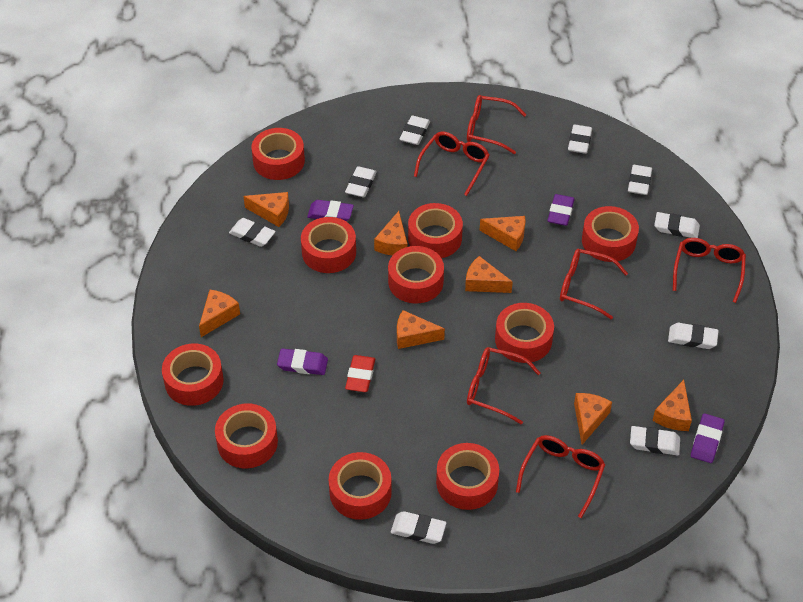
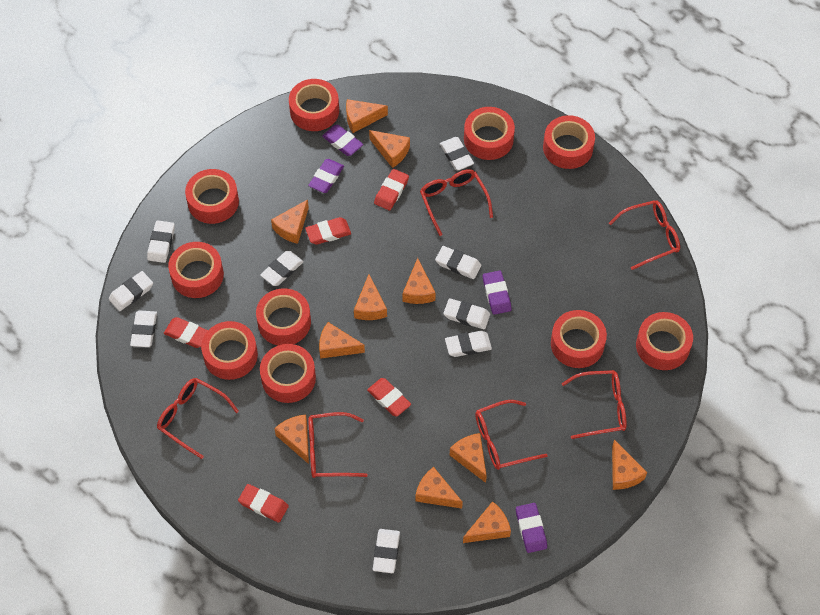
orange cheese: [199,290,240,337] [243,192,289,227] [374,211,408,256] [397,310,445,349] [465,256,513,293] [480,216,525,251] [574,393,612,445] [652,380,692,431] = 8 -> [271,199,309,244] [274,415,309,464] [319,322,365,359] [346,99,388,133] [354,274,387,320] [369,130,410,168] [403,258,436,304] [416,467,463,509] [450,433,487,483] [463,501,511,543] [612,440,647,490] = 11
red eraser: [345,355,375,392] = 1 -> [164,317,208,348] [238,484,289,523] [305,217,351,245] [367,378,411,417] [374,169,409,210] = 5

